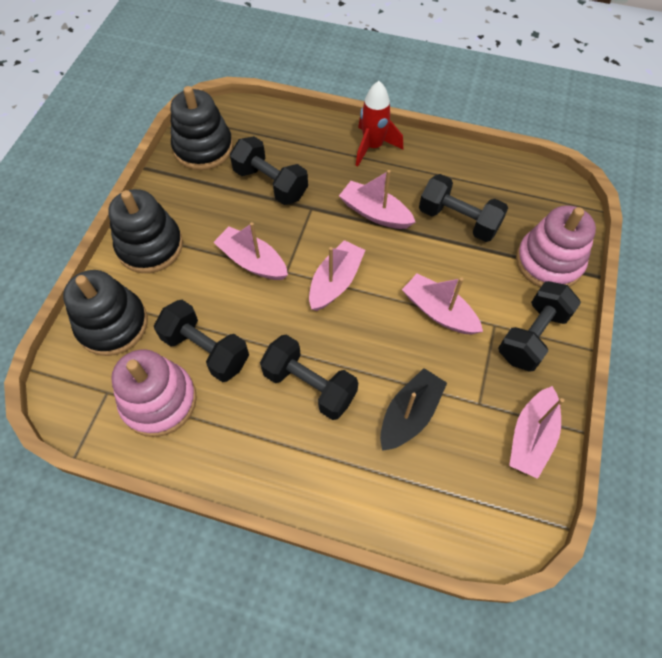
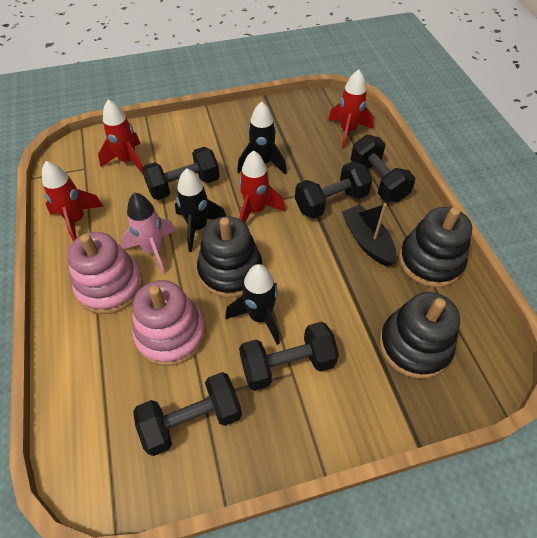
black rocket: none = 0 -> [175,168,226,252] [225,264,280,345] [237,101,287,175] = 3
pink boat: [213,222,288,280] [309,240,365,311] [339,170,415,229] [402,273,483,335] [509,386,564,479] = 5 -> none = 0
pink rocket: none = 0 -> [121,192,176,275] = 1
red rocket: [356,81,403,167] = 1 -> [42,161,104,241] [98,99,143,174] [239,150,285,223] [328,70,374,149] = 4

